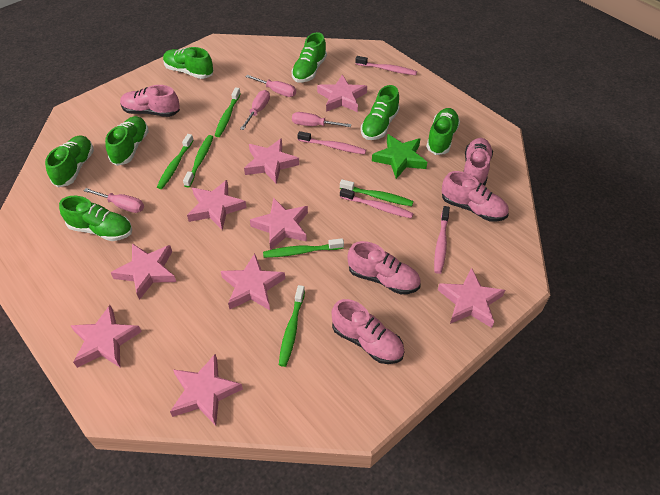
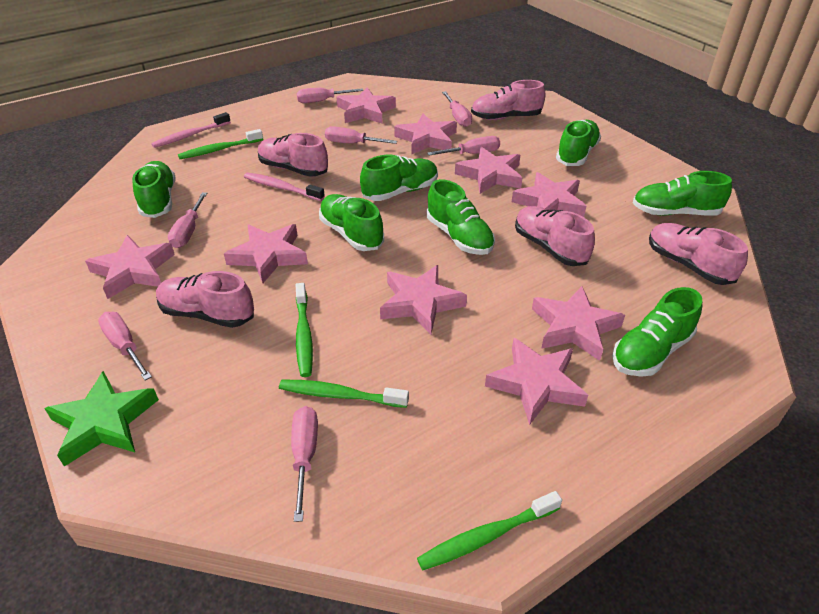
green toothbrush: [157,134,194,189] [183,135,213,188] [214,87,241,137] [263,238,344,258] [279,285,305,367] [340,179,414,206] = 6 -> [178,129,263,159] [279,380,409,408] [296,283,313,377] [417,491,562,570] = 4
pink screwdriver: [84,188,144,213] [240,90,270,130] [245,75,296,97] [292,112,351,127] = 4 -> [98,312,152,380] [168,192,207,248] [291,406,318,522] [297,88,363,103] [325,126,397,144] [427,136,500,156] [442,91,472,127] = 7
pink toothbrush: [297,131,366,154] [340,188,414,219] [355,56,417,75] [434,206,450,274] = 4 -> [151,112,231,148] [244,173,325,201] = 2

